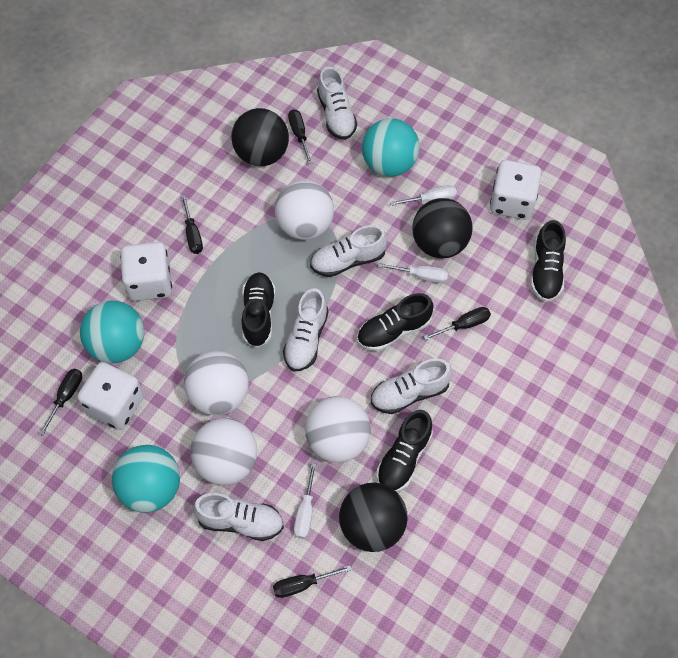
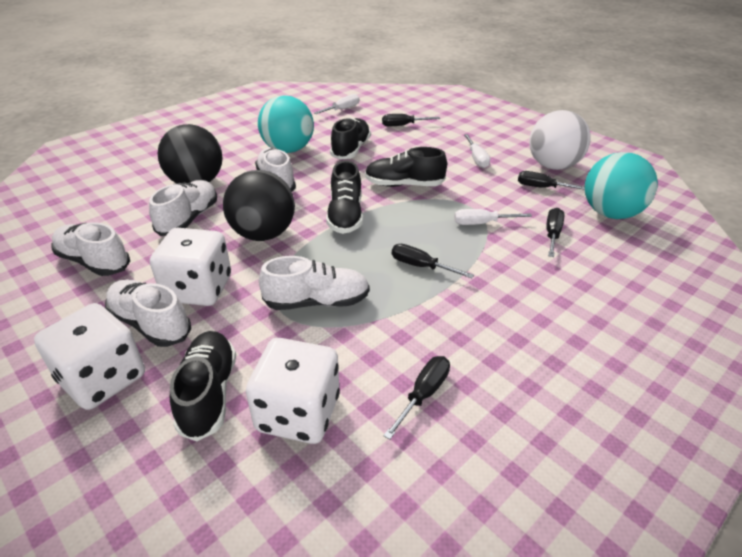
black ball: [231,108,289,166] [339,483,408,552] [412,198,473,258] = 3 -> [158,124,223,183] [223,170,295,241] = 2
turquoise ball: [80,301,144,363] [112,445,180,513] [362,118,420,177] = 3 -> [258,95,314,153] [585,152,658,219] = 2
white ball: [184,351,249,415] [191,418,257,485] [275,180,334,240] [305,396,371,463] = 4 -> [529,110,591,170] = 1

